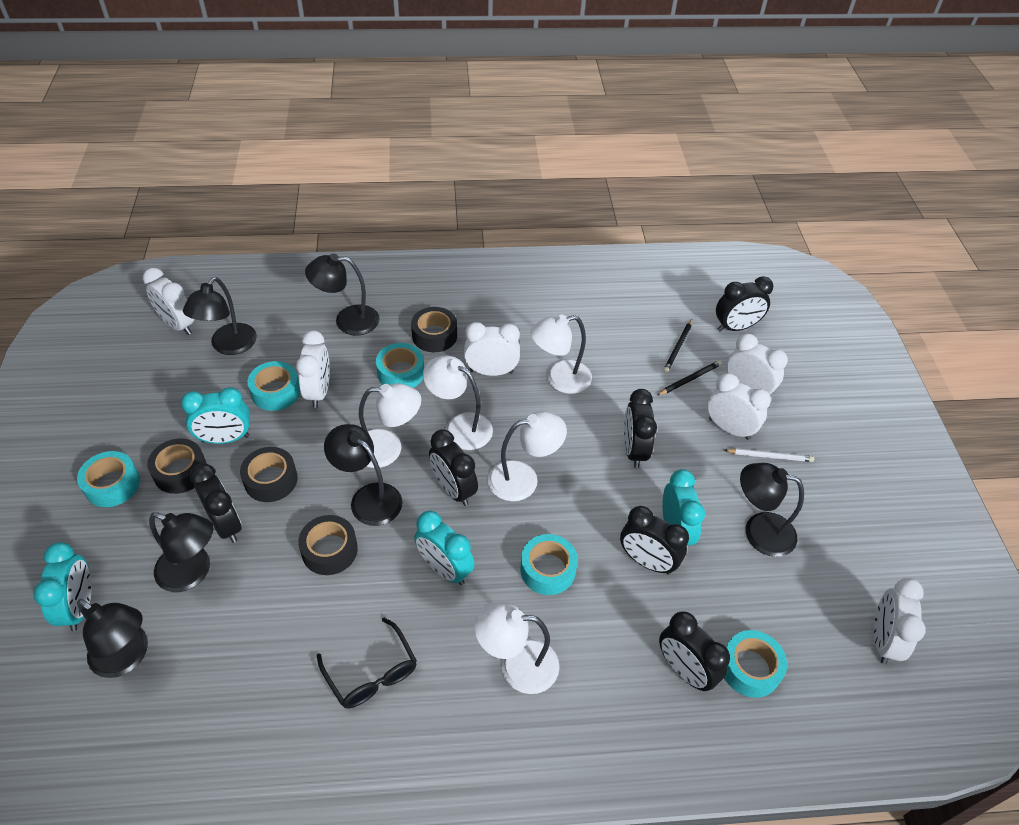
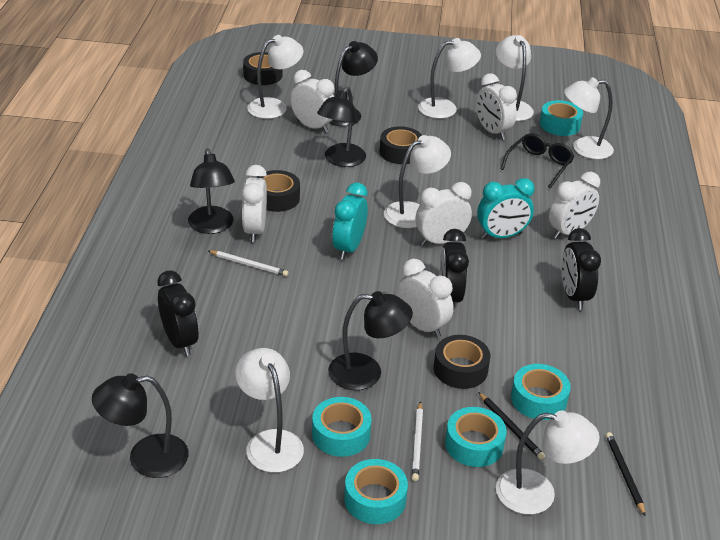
black clock: [190,464,241,543] [429,429,478,506] [620,506,689,575] [624,389,657,468] [659,611,730,692] [716,276,773,331] = 6 -> [157,270,199,356] [440,229,469,311] [562,228,601,310] = 3
black lamp: [77,599,148,678] [149,512,213,592] [183,277,257,355] [305,254,379,336] [324,424,402,526] [740,463,804,557] = 6 -> [92,373,189,478] [188,148,235,234] [317,87,366,167] [328,291,413,390] [329,41,378,126] = 5
turquoise clock: [33,542,92,631] [181,387,250,444] [414,511,475,585] [662,469,705,546] = 4 -> [332,183,368,260] [477,178,535,239] = 2
white lamp: [359,383,421,468] [423,356,493,450] [474,602,559,694] [488,411,567,501] [530,314,592,394] = 5 -> [235,348,304,473] [247,35,303,119] [384,135,451,228] [418,38,481,119] [496,35,534,121] [496,411,600,515] [564,77,614,159] = 7
white pencil: [724,448,814,462] = 1 -> [208,250,288,276] [412,401,423,481] = 2

